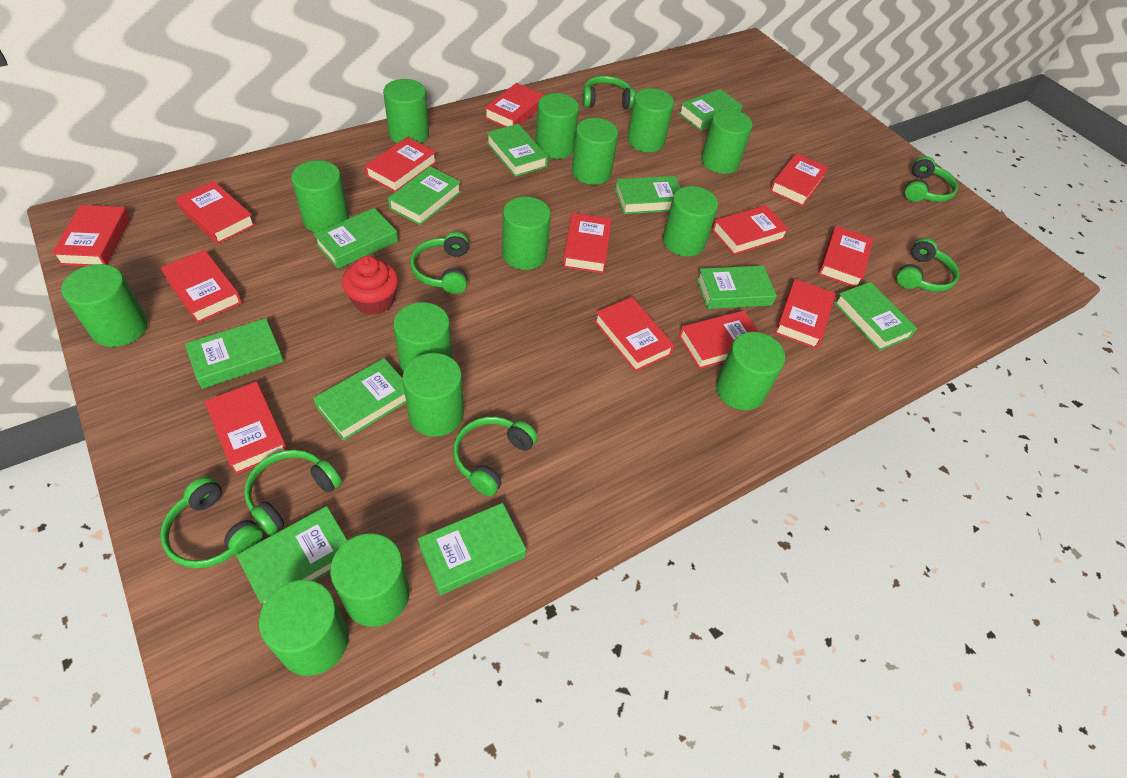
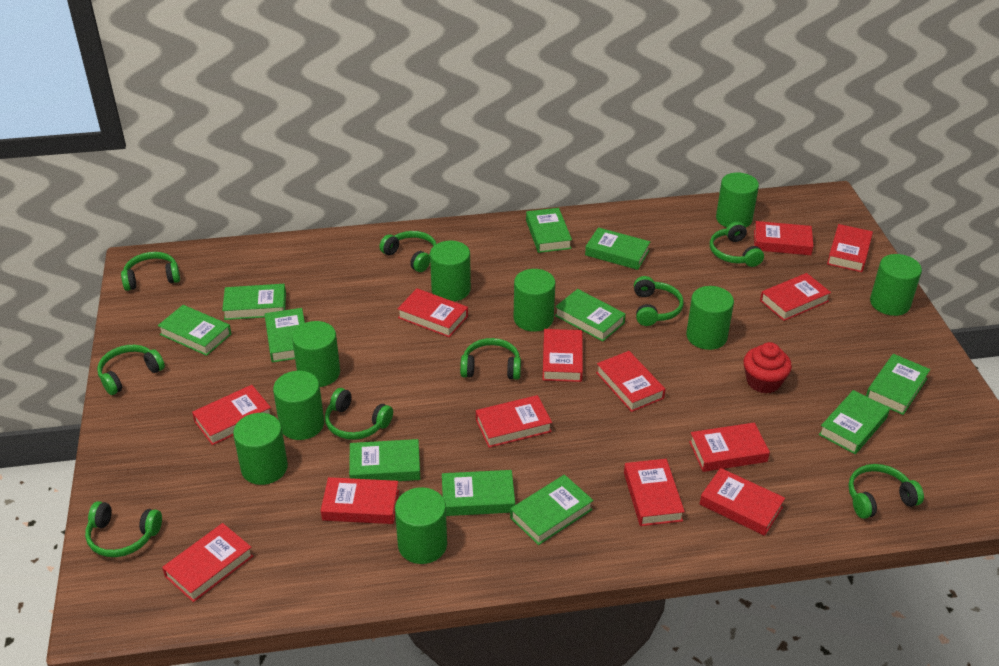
green cylinder: [61,264,148,347] [258,580,349,676] [291,160,349,233] [330,533,410,627] [383,79,429,143] [393,302,452,372] [402,353,464,437] [502,197,551,270] [536,93,579,159] [572,118,618,185] [627,88,674,152] [663,186,718,257] [701,109,753,174] [716,332,785,410] = 14 -> [233,413,288,485] [273,371,324,440] [292,321,340,387] [395,487,447,564] [430,241,471,302] [514,269,555,332] [686,286,734,350] [716,173,759,227] [870,254,922,316] = 9
green headphones: [160,477,263,568] [244,450,342,536] [410,232,469,294] [453,417,538,496] [582,76,636,109] [896,238,959,292] [904,156,958,202] = 7 -> [85,501,162,557] [97,345,165,395] [121,252,180,291] [325,388,393,440] [379,231,436,272] [460,338,521,380] [634,276,684,326] [710,222,764,267] [848,464,924,519] = 9

